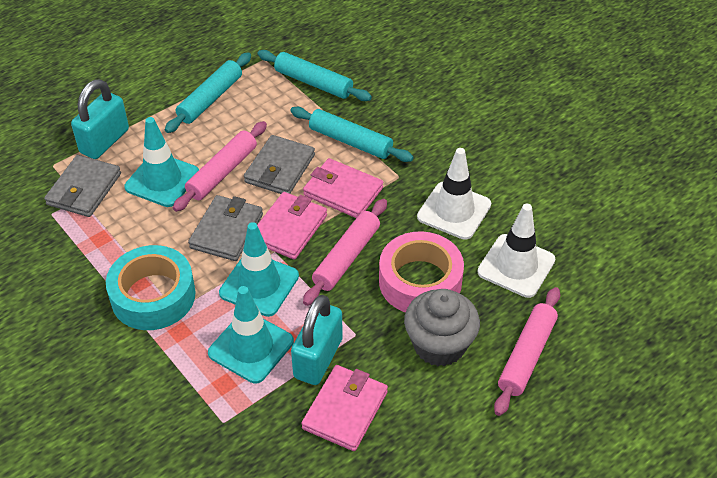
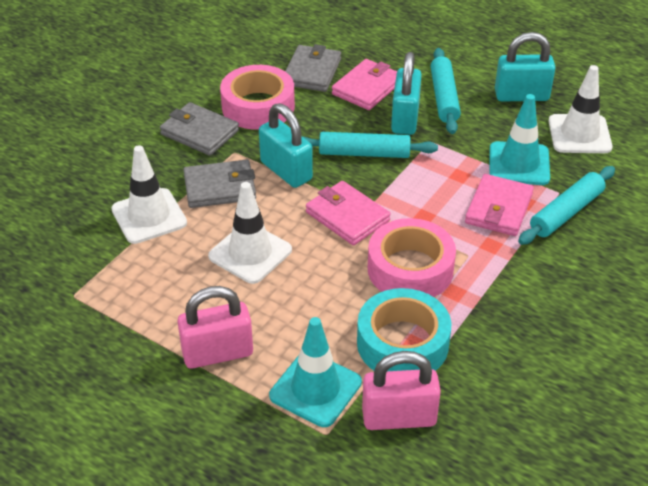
grey cupcake: [404,289,480,366] = 1 -> none = 0
pink padlock: none = 0 -> [177,286,253,369] [362,351,441,430] = 2
pink rolling pin: [173,121,267,212] [303,199,387,306] [494,287,560,416] = 3 -> none = 0
pink tape: [379,231,464,313] = 1 -> [220,65,295,130] [368,218,456,297] = 2
turquoise padlock: [71,79,129,159] [291,295,343,385] = 2 -> [259,103,313,188] [391,52,422,135] [495,32,555,101] = 3
turquoise traffic cone: [124,117,199,207] [208,286,294,383] [219,222,299,317] = 3 -> [269,317,362,427] [489,94,550,185] = 2
white traffic cone: [417,148,491,240] [477,204,555,298] = 2 -> [111,145,187,244] [208,182,292,284] [548,65,613,153] = 3

